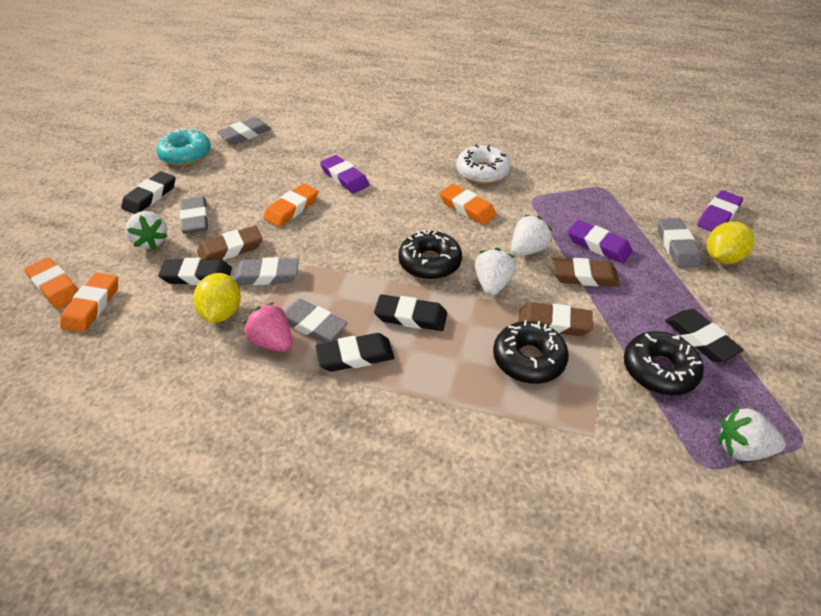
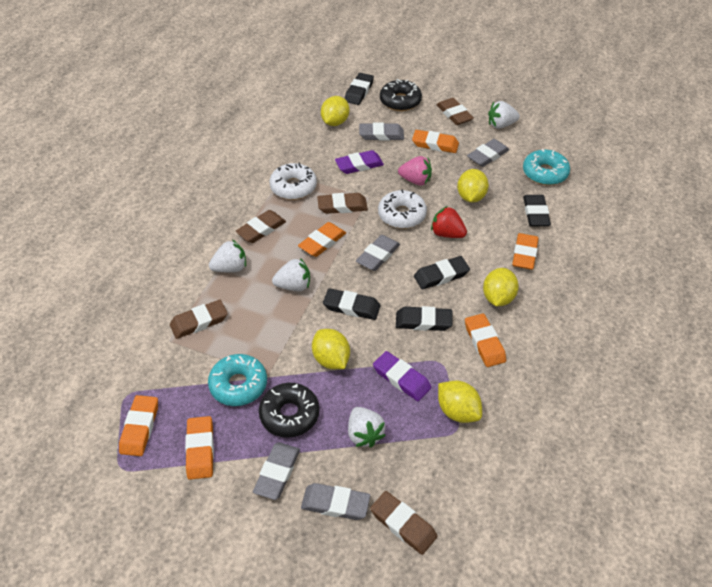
black donut: [398,230,462,280] [493,320,569,384] [624,331,704,395] = 3 -> [259,383,319,438] [380,79,422,111] = 2
brown eraser: [197,226,262,260] [518,302,593,336] [553,258,620,287] = 3 -> [170,300,228,339] [235,210,286,243] [317,193,368,214] [370,491,437,555] [437,98,474,125] = 5
orange eraser: [24,257,78,309] [60,273,118,333] [264,184,318,227] [439,184,497,225] = 4 -> [119,395,158,456] [185,416,214,480] [298,222,346,257] [412,130,459,153] [465,313,506,367] [512,233,539,270] = 6
purple eraser: [320,155,369,194] [568,220,632,263] [697,190,743,232] = 3 -> [335,150,384,174] [373,351,431,401] = 2
red strawberry: none = 0 -> [431,206,467,238] = 1
turquoise donut: [156,128,211,166] = 1 -> [208,354,267,406] [523,149,570,185] = 2
white donut: [456,144,510,184] = 1 -> [270,162,317,200] [378,189,427,229] = 2
yellow lemon: [193,273,241,323] [707,221,754,264] = 2 -> [312,329,350,369] [321,96,349,126] [438,381,482,423] [457,169,489,203] [483,268,519,306] = 5

